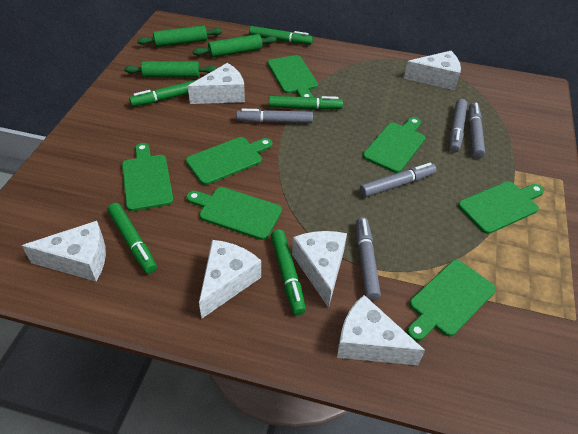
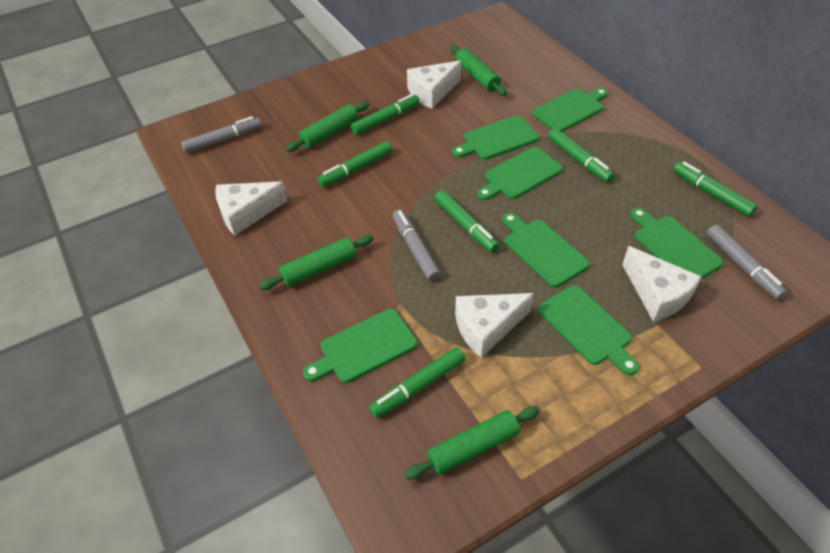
green marker: [107,203,157,274] [129,80,196,106] [249,26,313,45] [269,96,343,110] [271,229,306,315] = 5 -> [317,141,392,187] [351,94,420,135] [369,347,465,418] [434,190,499,253] [548,128,614,183] [673,162,757,217] = 6
green rolling pin: [124,61,217,78] [137,25,222,47] [193,34,277,58] = 3 -> [259,235,374,290] [286,101,369,152] [404,406,540,479] [450,45,507,96] = 4
grey marker: [236,109,313,123] [356,217,381,301] [360,163,437,197] [449,99,467,153] [468,103,485,158] = 5 -> [181,116,261,153] [393,210,441,282] [706,225,787,300] = 3
white cheese: [22,221,106,281] [188,63,245,104] [199,240,261,318] [292,231,347,308] [337,295,425,365] [404,51,461,90] = 6 -> [215,181,287,236] [407,60,462,109] [455,293,534,358] [622,246,702,322] = 4

